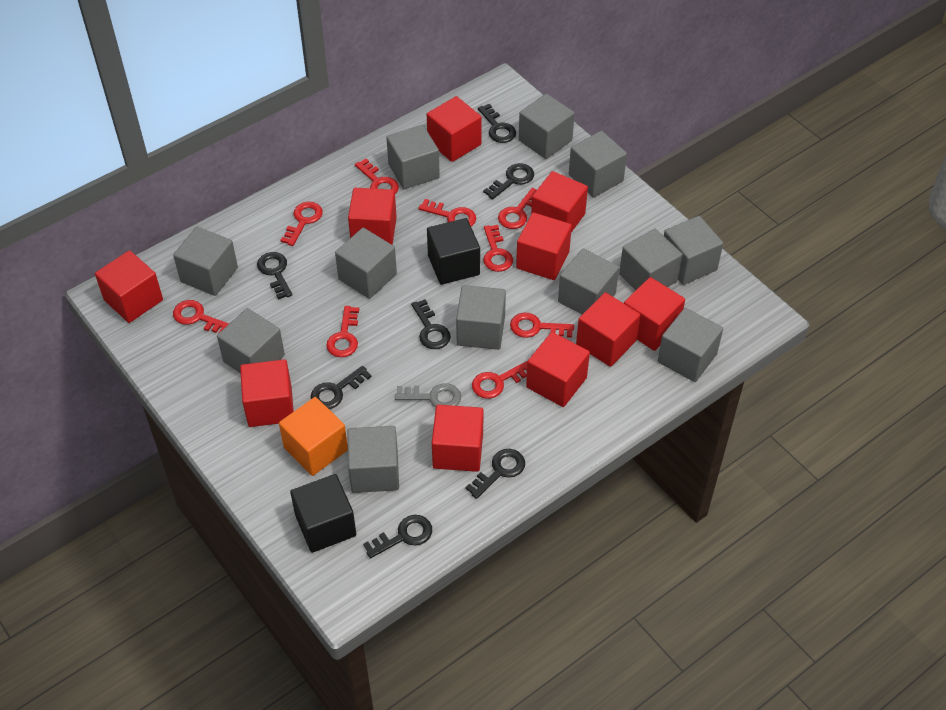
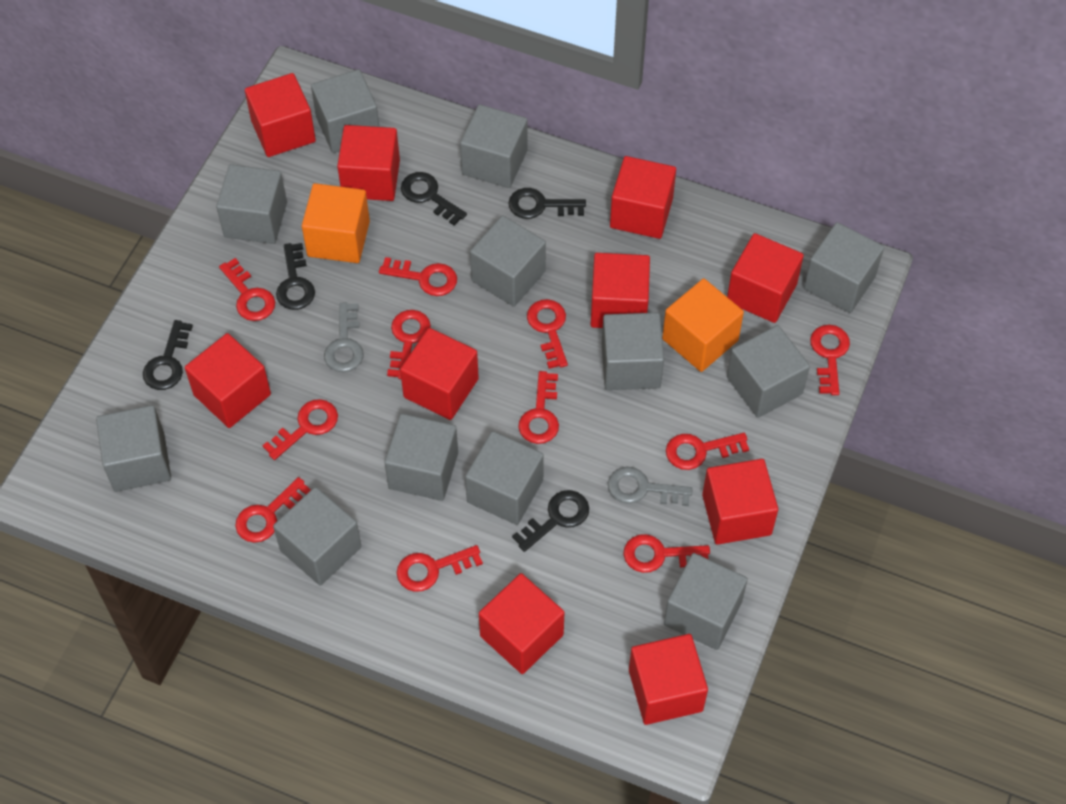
black cube: [290,474,356,553] [427,218,480,285] = 2 -> none = 0
black key: [257,252,292,300] [311,366,372,409] [363,515,432,558] [411,299,451,349] [465,449,525,499] [478,104,516,143] [483,163,534,200] = 7 -> [143,320,193,390] [276,243,315,310] [401,172,467,225] [508,188,586,219] [512,490,589,552] = 5
grey key: [395,383,461,408] = 1 -> [324,303,363,372] [608,467,693,506] = 2
orange cube: [279,397,348,476] = 1 -> [302,183,370,263] [662,278,744,372] = 2
red key: [173,300,229,334] [280,202,323,246] [326,306,359,357] [355,159,399,194] [419,199,476,227] [472,361,527,399] [483,225,513,272] [498,188,537,229] [510,313,574,338] = 9 -> [219,258,275,321] [235,477,311,543] [263,399,338,460] [379,257,457,296] [387,310,431,379] [397,545,483,592] [518,371,559,444] [527,299,568,369] [623,534,710,573] [666,433,749,470] [810,325,850,395] = 11

